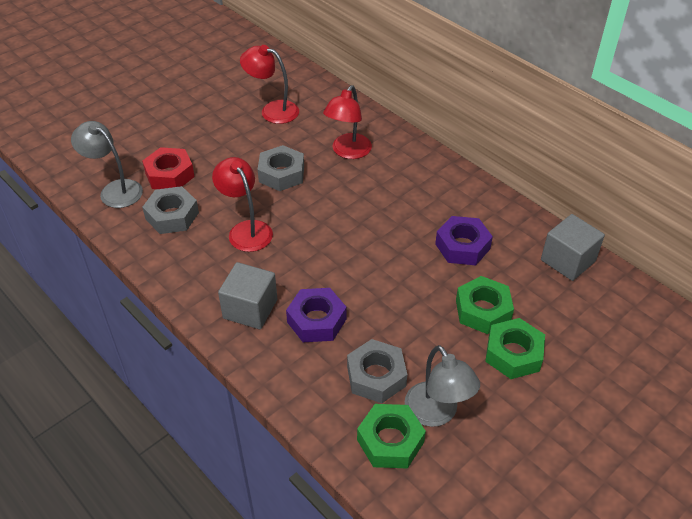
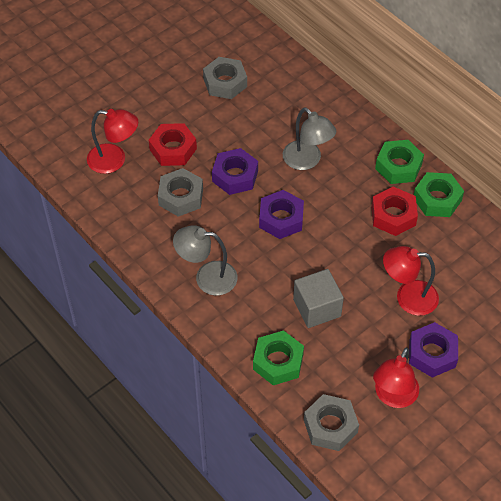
grey cube: [218,262,277,329] [541,214,605,281] = 2 -> [293,269,344,328] = 1
purple nut: [286,288,347,342] [435,216,493,265] = 2 -> [212,148,258,195] [259,190,304,239] [409,322,458,378] = 3
red nut: [142,147,195,189] = 1 -> [149,123,197,166] [372,187,418,236] = 2

